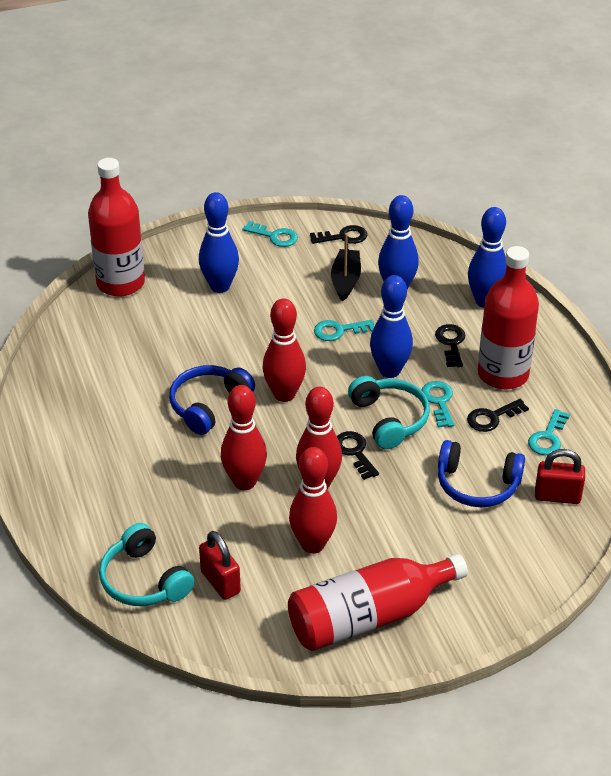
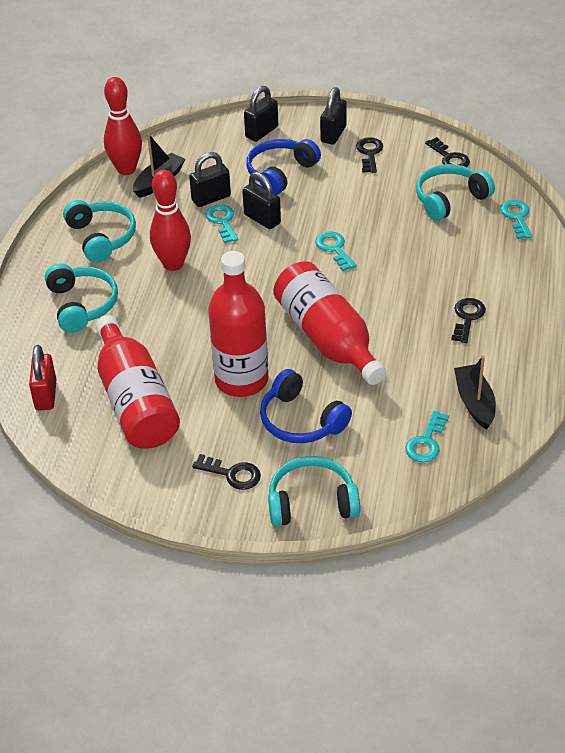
black boat: [331,233,361,302] = 1 -> [133,134,186,198] [454,356,496,429] = 2
black padlock: none = 0 -> [189,152,231,207] [242,172,281,229] [244,86,278,142] [320,87,347,144] = 4
blue bowling pin: [199,192,239,293] [370,275,413,378] [378,195,419,289] [468,207,507,308] = 4 -> none = 0
red bowling pin: [221,385,267,490] [262,298,306,402] [289,447,337,554] [296,387,342,489] = 4 -> [104,77,142,175] [150,170,191,271] = 2
red padlock: [199,531,241,600] [535,449,585,504] = 2 -> [29,345,56,410] = 1
turquoise headphones: [99,523,194,606] [348,376,430,449] = 2 -> [45,263,118,333] [63,200,136,263] [268,456,360,526] [416,164,495,221] = 4

